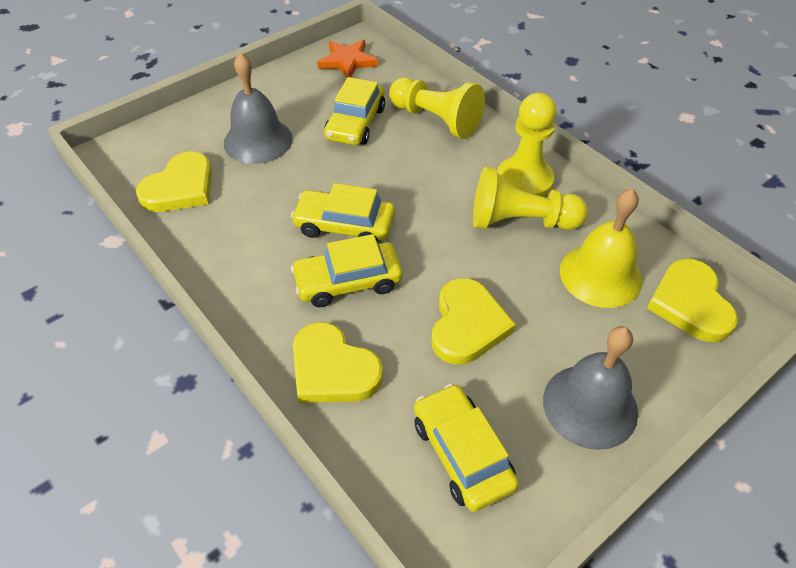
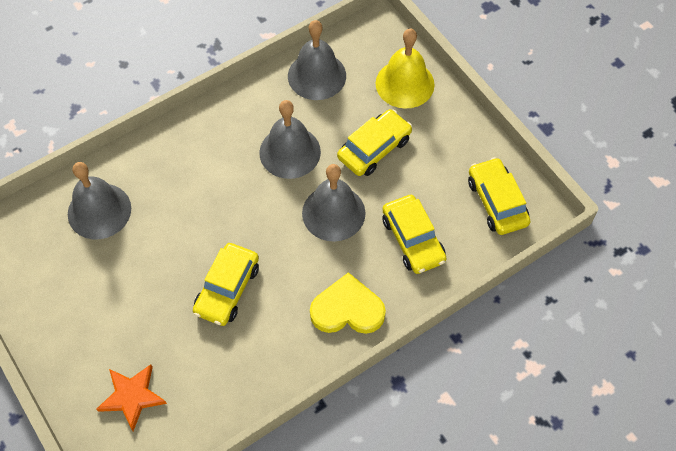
grey bell: [224,52,293,164] [543,326,638,450] = 2 -> [68,162,131,239] [259,100,321,179] [288,20,346,100] [302,164,366,242] = 4
yellow heart: [136,151,212,212] [293,322,383,403] [432,278,516,364] [647,259,738,342] = 4 -> [310,272,386,334] = 1
yellow pawn: [389,78,485,139] [473,166,588,230] [497,93,557,197] = 3 -> none = 0

